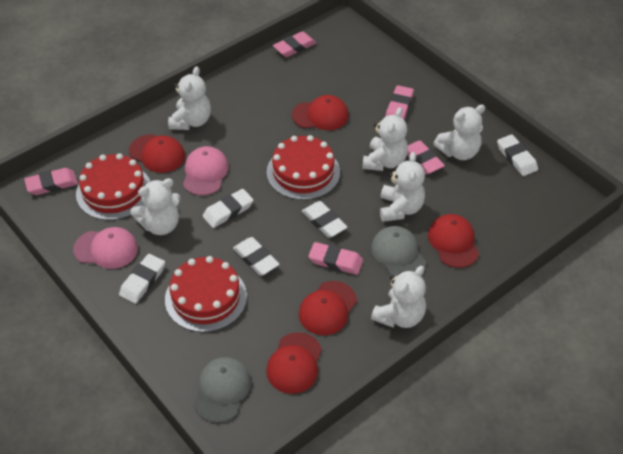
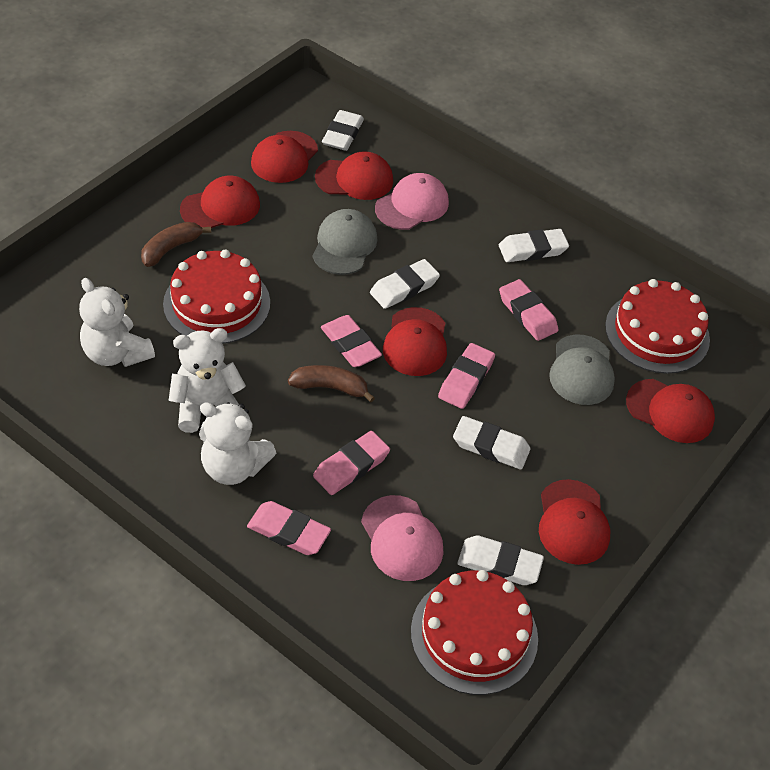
brown banana: none = 0 -> [141,222,211,267] [288,365,375,402] = 2
red cap: [129,134,185,173] [266,332,322,394] [292,95,349,130] [299,281,357,335] [428,214,479,268] = 5 -> [180,176,260,228] [251,131,318,183] [315,151,393,200] [383,307,447,376] [539,479,610,565] [626,379,715,443] = 6
white teddy bear: [130,178,181,235] [168,66,211,130] [362,107,408,171] [371,266,426,328] [380,152,425,222] [433,104,485,160] = 6 -> [79,278,155,367] [169,328,246,433] [199,402,276,485] = 3

